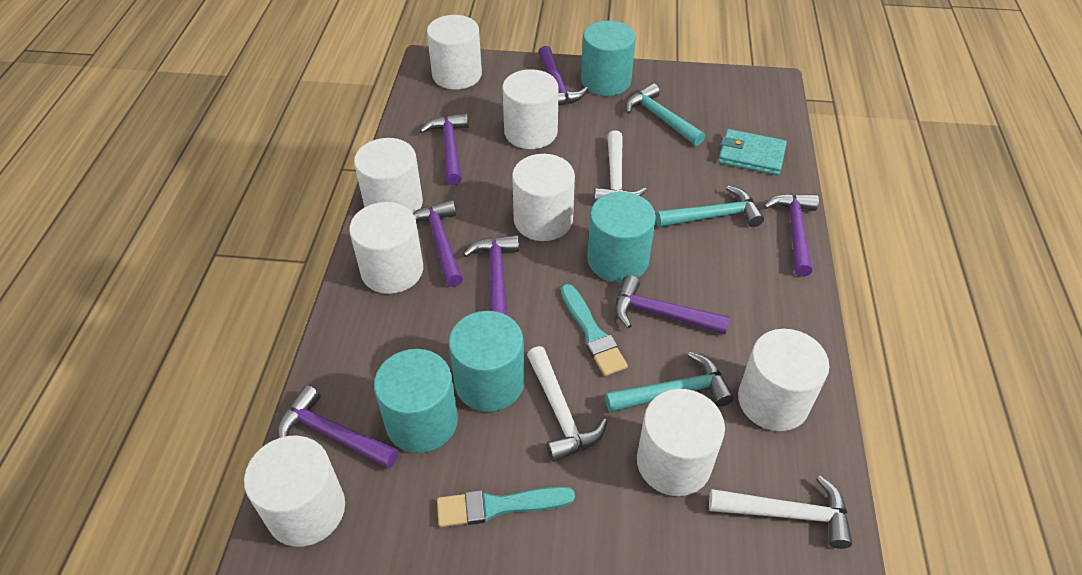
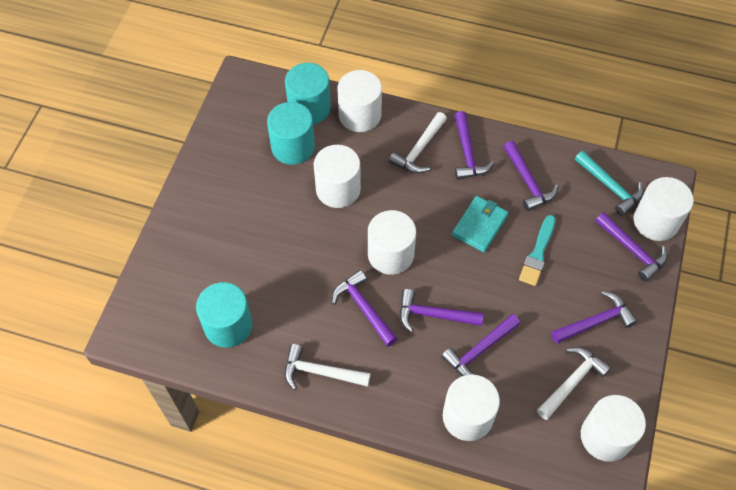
turquoise brush: [437,487,575,527] [561,284,628,376] = 2 -> [519,215,556,286] = 1
turquoise cylinder: [374,349,458,453] [449,311,525,412] [581,21,636,96] [587,192,656,283] = 4 -> [196,282,252,348] [267,102,315,165] [285,63,331,124] = 3
turquoise hammer: [605,352,734,412] [625,83,705,146] [656,186,764,227] = 3 -> [575,151,644,216] = 1
white cylinder: [244,436,345,547] [349,202,423,294] [354,138,423,213] [427,15,482,90] [502,69,559,149] [512,154,575,241] [637,389,725,496] [738,329,830,431] = 8 -> [314,145,361,208] [337,70,382,132] [368,210,416,275] [443,374,500,441] [581,395,646,462] [634,177,694,241] = 6

